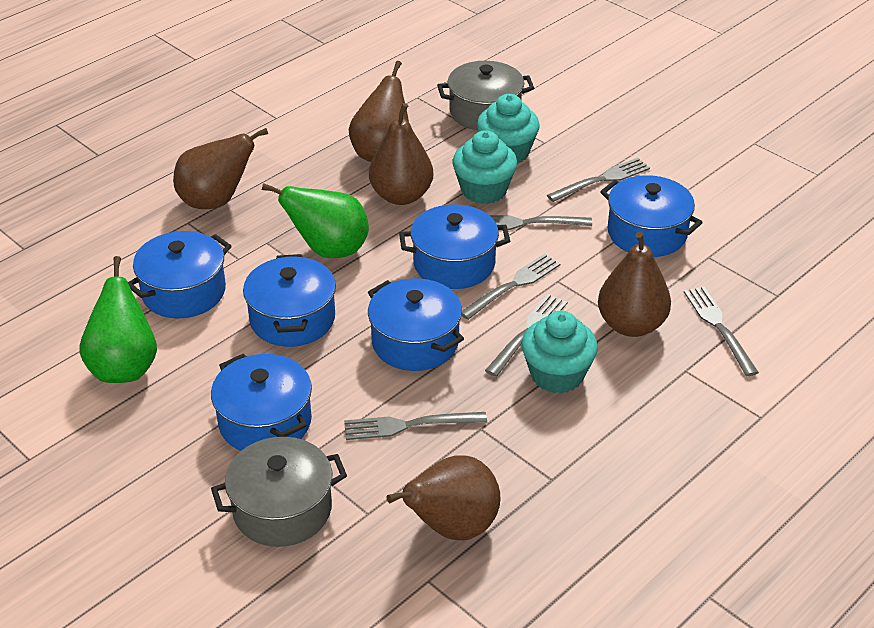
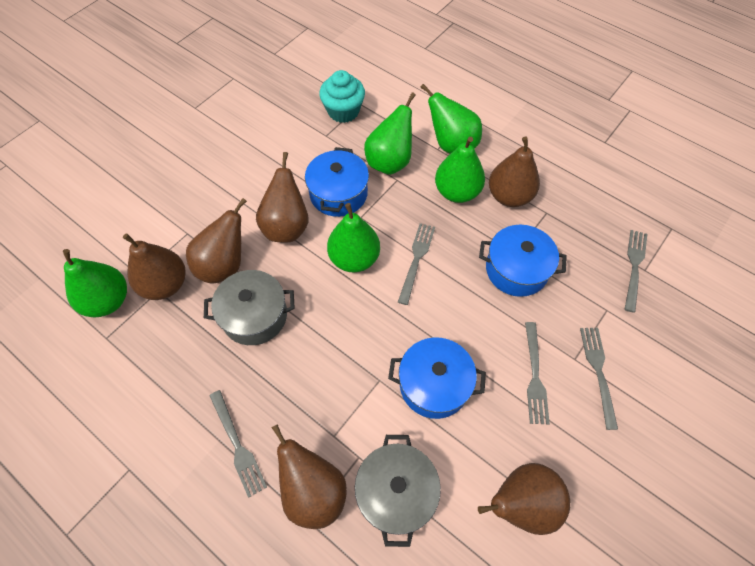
blue pot: [128,231,231,319] [211,354,312,451] [243,254,336,347] [368,278,464,371] [399,204,510,289] [600,175,703,257] = 6 -> [305,147,369,217] [388,337,486,419] [479,225,567,297] = 3
brown pear: [173,128,268,209] [349,61,409,162] [369,103,433,205] [387,455,500,540] [598,232,671,337] = 5 -> [123,234,186,300] [186,198,247,284] [256,152,308,243] [272,424,347,529] [478,463,570,535] [489,137,540,207] = 6
green pear: [80,256,157,383] [262,183,369,258] = 2 -> [63,249,127,318] [327,203,380,272] [364,92,416,175] [420,84,482,154] [435,137,485,203] = 5
grey fork: [344,412,487,440] [462,254,561,320] [485,294,567,377] [489,215,592,230] [547,158,650,202] [684,287,759,376] = 6 -> [209,390,267,498] [398,223,435,305] [525,322,550,425] [580,328,618,430] [624,230,647,313] = 5
turquoise cupcake: [453,130,517,204] [477,94,540,164] [522,311,598,393] = 3 -> [319,70,365,123] = 1

